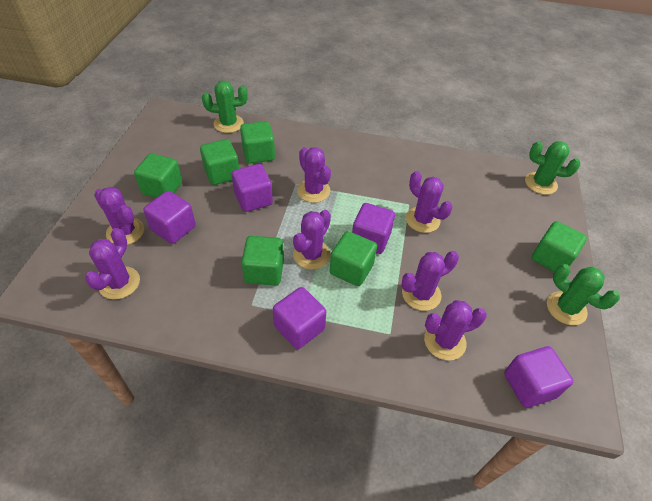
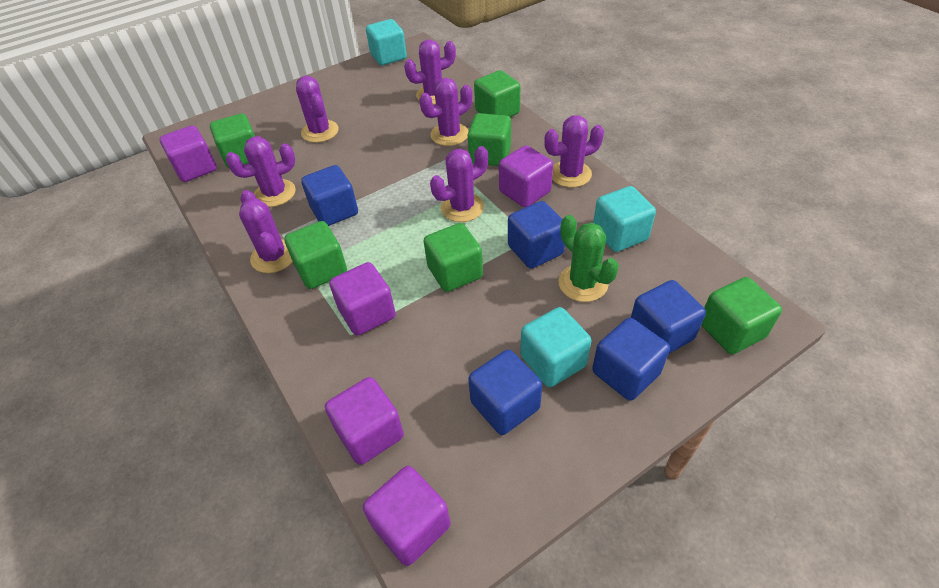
blue cube: none = 0 -> [301,165,358,226] [468,350,542,435] [508,201,565,269] [592,318,670,401] [631,280,706,353] = 5
green cactus: [202,81,248,133] [525,141,580,195] [547,264,620,325] = 3 -> [558,215,619,302] = 1
turquoise cube: none = 0 -> [366,19,407,65] [520,307,591,387] [593,186,656,252] = 3

